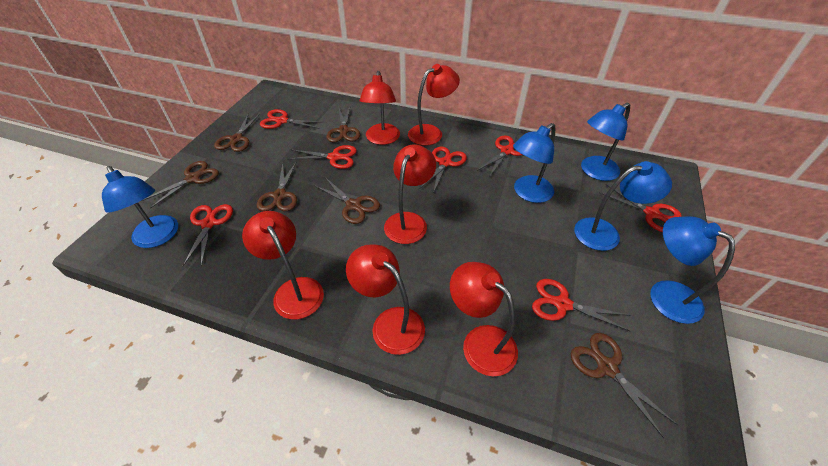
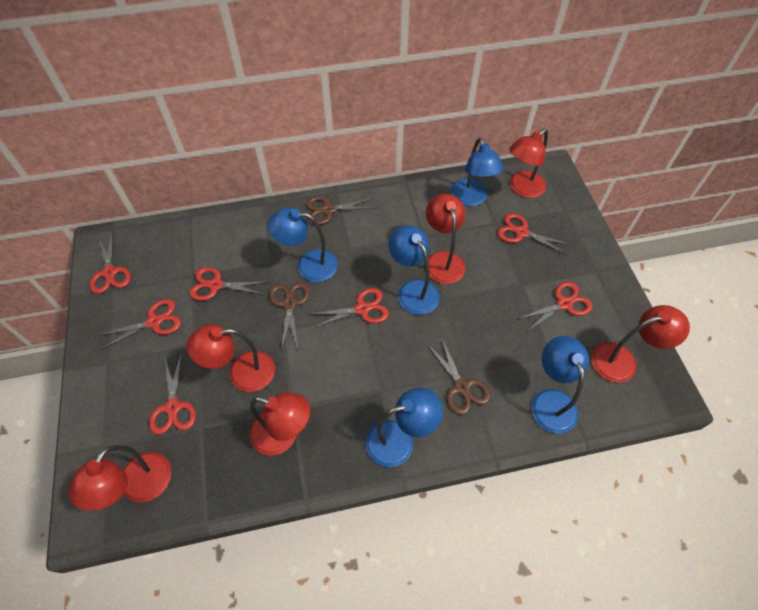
brown scissors: [142,161,219,209] [214,113,260,152] [257,163,297,211] [314,178,380,224] [327,105,360,142] [571,333,678,438] = 6 -> [269,282,310,351] [306,196,375,225] [427,337,491,415] = 3

